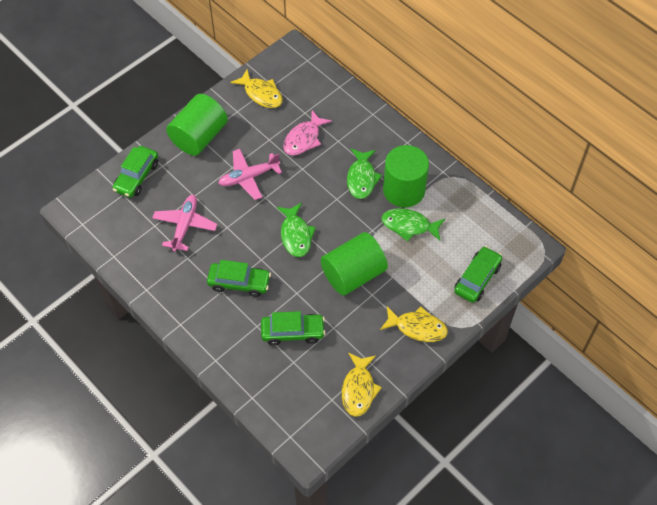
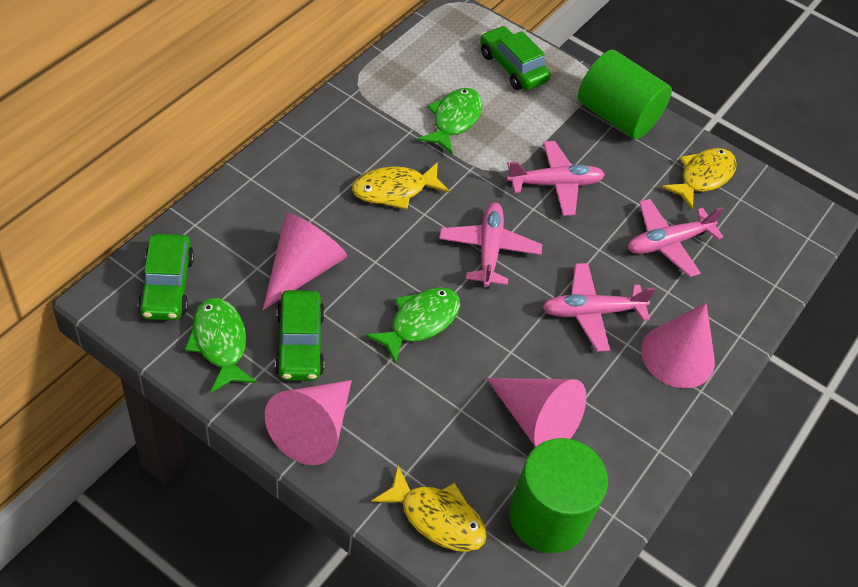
green car: [112,146,158,198] [207,260,271,297] [261,311,326,346] [454,246,502,303] = 4 -> [138,234,194,320] [275,290,325,381] [480,26,551,90] = 3
green cylinder: [166,94,228,156] [321,232,388,296] [383,145,429,207] = 3 -> [509,438,608,553] [578,50,672,139] = 2
pink cone: none = 0 -> [263,213,347,310] [265,380,352,465] [486,378,586,447] [641,303,715,388] = 4
pink fish: [283,110,332,155] = 1 -> none = 0
pink plane: [152,195,217,252] [218,149,282,200] = 2 -> [439,202,542,287] [506,141,605,216] [543,263,655,352] [628,199,723,277] = 4

